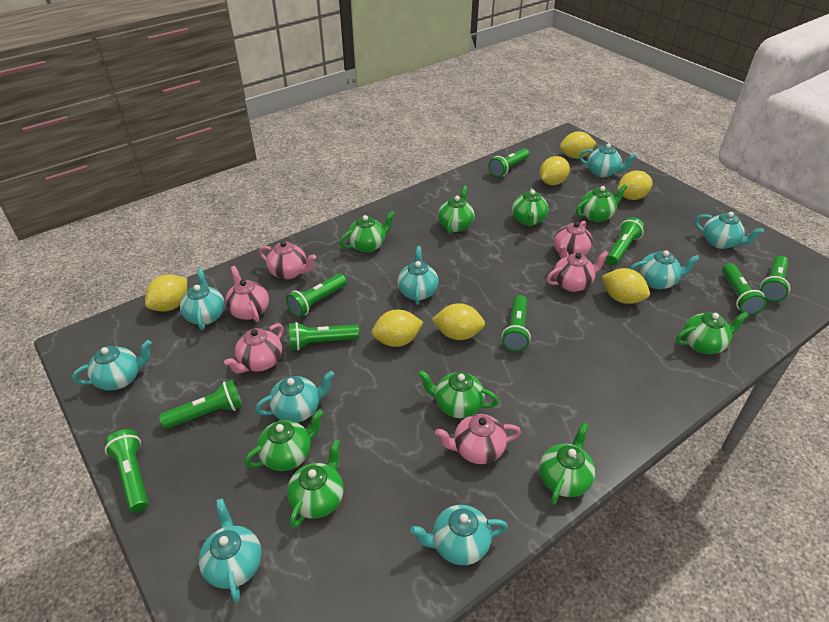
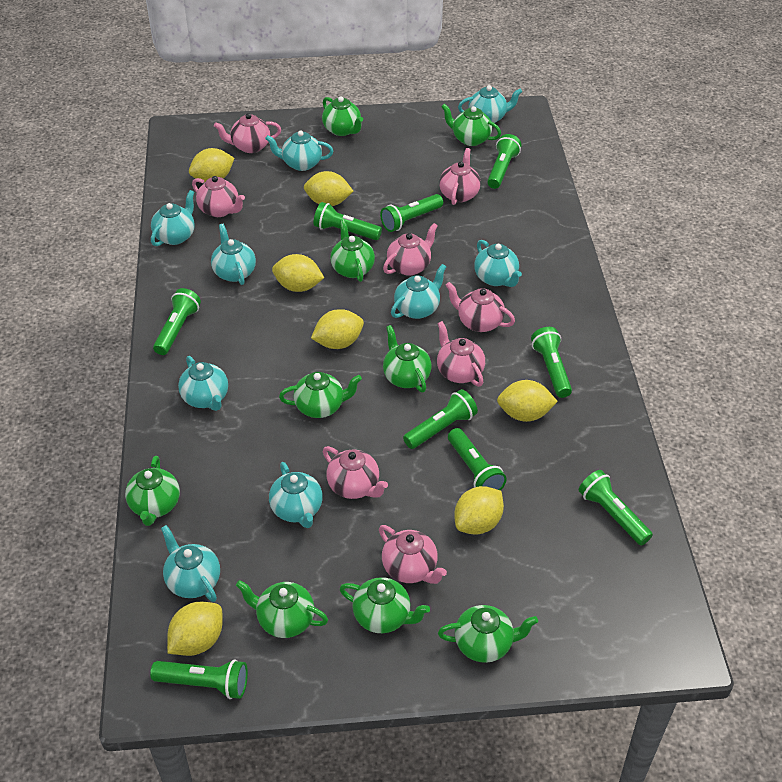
pink teapot: [224,323,283,373] [225,266,269,322] [259,241,316,280] [435,414,521,464] [547,251,609,292] [553,221,593,258] = 6 -> [192,176,245,217] [214,113,281,153] [323,446,388,499] [379,525,447,584] [383,223,438,276] [437,321,485,387] [439,148,481,205] [445,282,515,332] = 8

